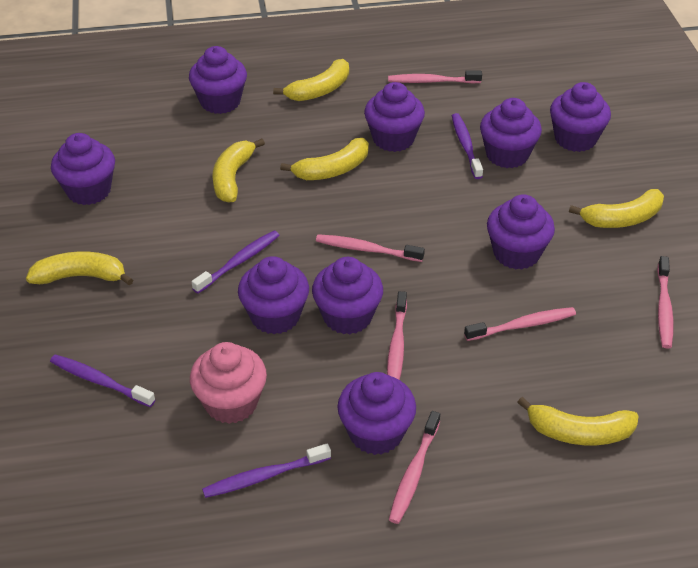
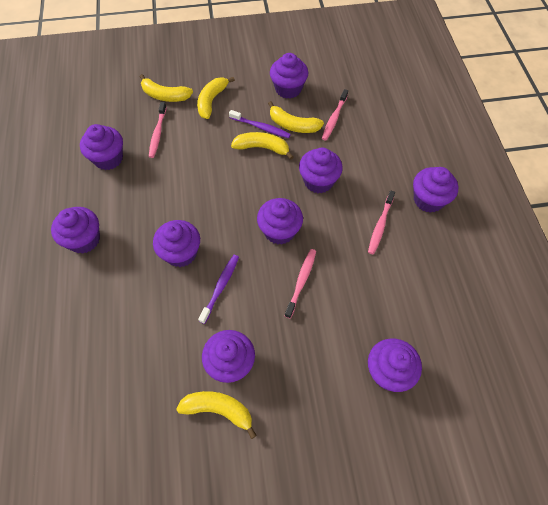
pink cupcake: [190,342,267,424] = 1 -> none = 0
pink toothbrush: [316,234,425,262] [387,291,407,380] [388,70,482,83] [389,411,440,524] [464,307,576,341] [657,256,673,349] = 6 -> [149,102,167,158] [285,249,316,319] [322,89,348,141] [368,190,395,254] = 4
purple toothbrush: [50,354,155,407] [192,231,280,293] [202,444,331,498] [452,113,483,179] = 4 -> [198,255,239,324] [229,110,291,138] = 2
yellow banana: [26,251,133,285] [213,139,265,202] [273,59,349,101] [280,138,369,180] [517,397,638,445] [569,189,664,228] = 6 -> [140,74,193,102] [176,391,257,439] [197,77,235,119] [231,132,294,160] [268,101,324,133] = 5

